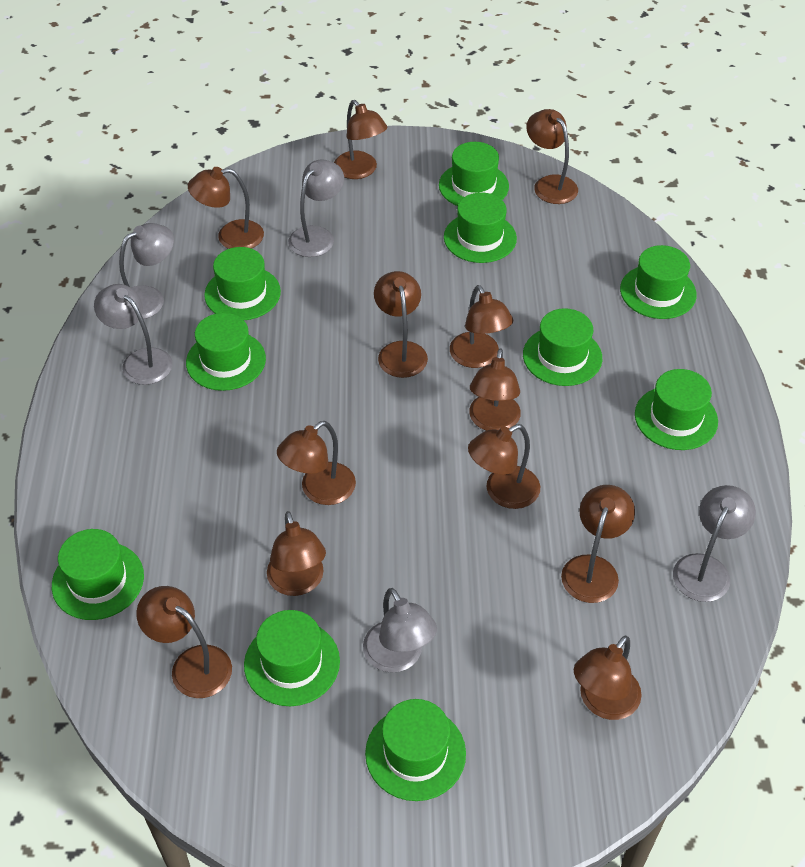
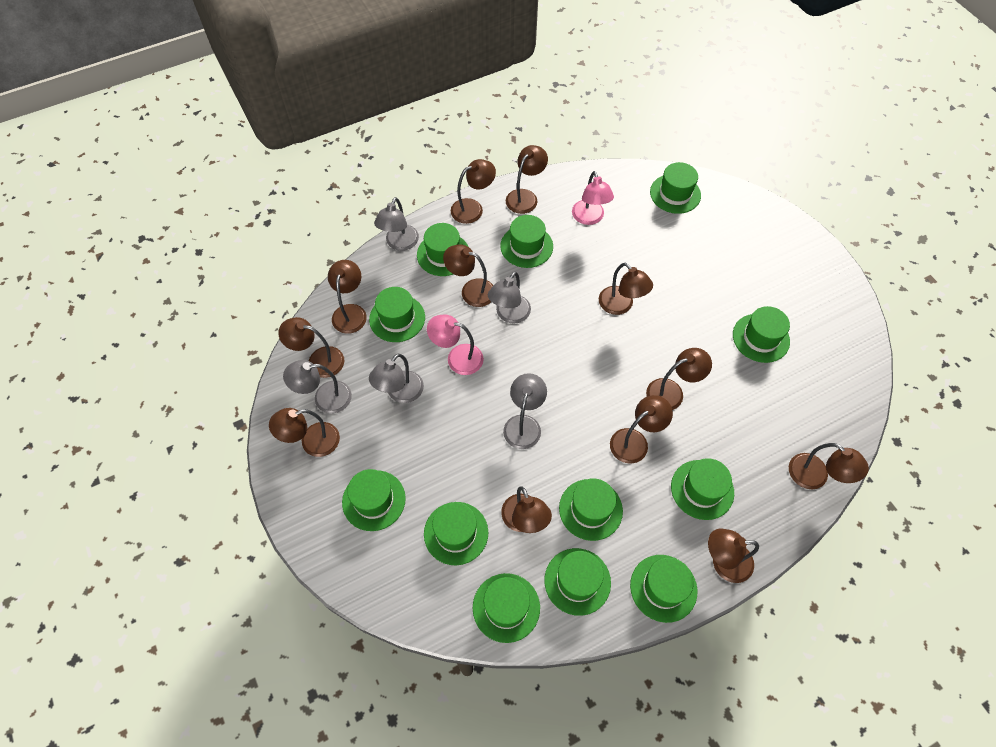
green hat: [52,529,144,620] [186,313,266,391] [204,247,281,320] [244,610,340,706] [365,699,466,801] [439,142,509,206] [444,192,517,263] [523,308,602,386] [620,245,697,319] [635,369,718,450] = 10 -> [342,469,406,531] [369,287,425,342] [417,223,468,276] [424,502,488,565] [473,573,540,643] [500,215,553,268] [544,548,611,616] [559,478,623,541] [630,555,697,623] [650,162,701,214] [671,458,734,520] [733,306,790,363] = 12
pink lamp: none = 0 -> [427,314,484,375] [572,171,614,225] = 2

